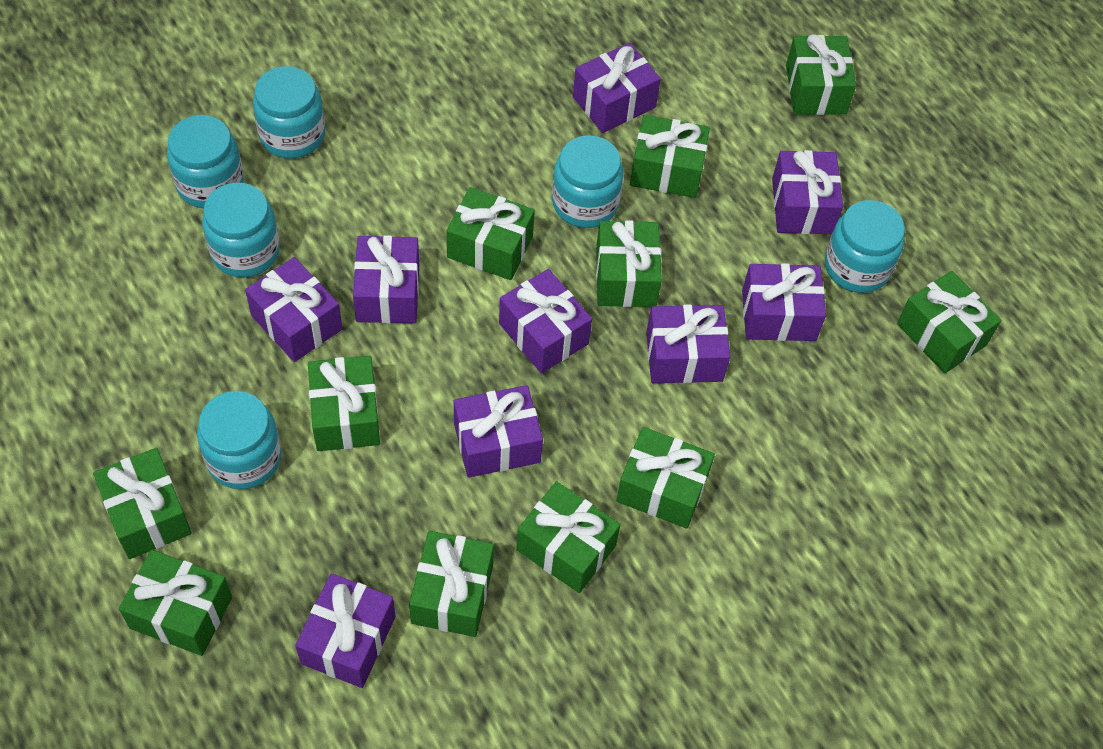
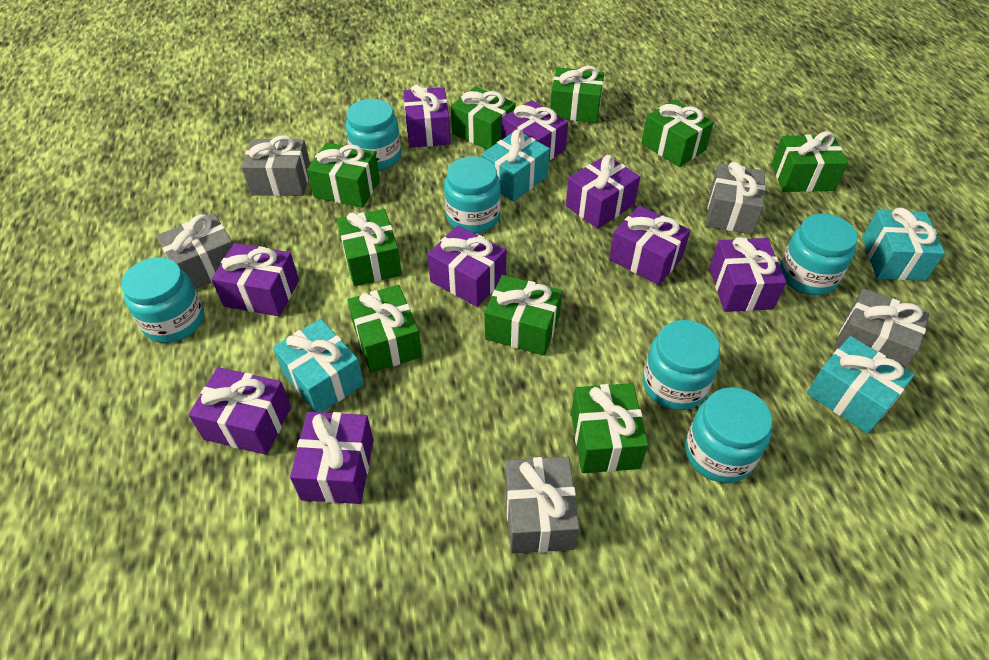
green gift: [93,448,192,559] [119,549,232,656] [308,356,380,451] [409,531,494,637] [446,187,535,280] [516,481,621,593] [596,220,662,307] [616,427,715,529] [630,115,710,198] [786,34,856,115] [897,271,1001,374] = 11 -> [307,142,380,208] [337,209,402,286] [348,285,422,373] [451,86,516,149] [485,275,562,356] [550,66,604,123] [571,383,648,473] [641,99,714,167] [772,131,848,192] = 9
grey gift: none = 0 -> [157,213,233,289] [242,135,310,196] [505,457,580,554] [706,162,765,234] [834,288,929,368] = 5
turquoise gift: none = 0 -> [273,319,364,412] [481,129,550,202] [807,336,914,434] [862,208,945,281] = 4

